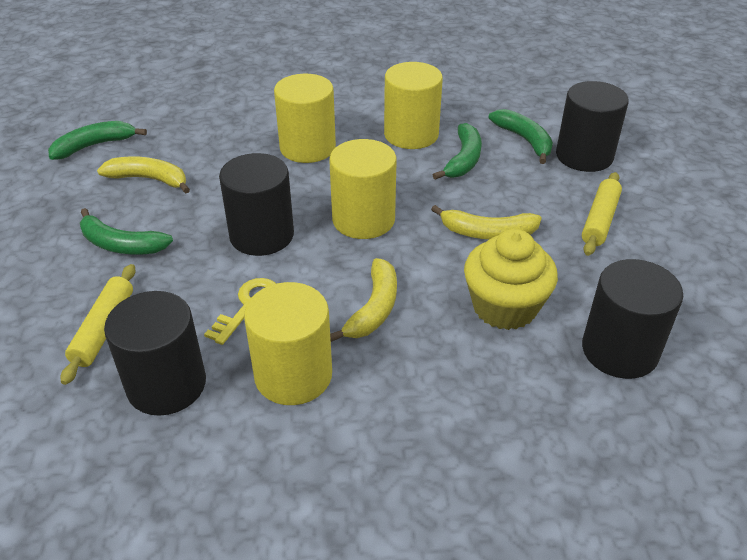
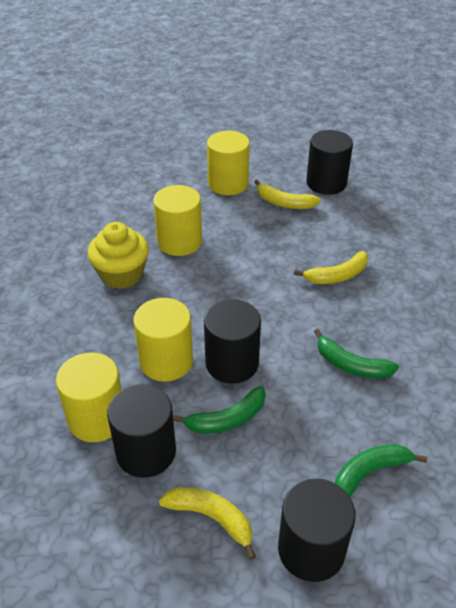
green banana: [48,121,147,160] [80,208,173,254] [433,123,482,180] [488,109,553,164] = 4 -> [173,386,266,434] [314,329,399,378] [335,444,427,496] = 3
yellow key: [204,278,276,345] = 1 -> none = 0
yellow rolling pin: [61,264,136,385] [582,172,622,256] = 2 -> none = 0

